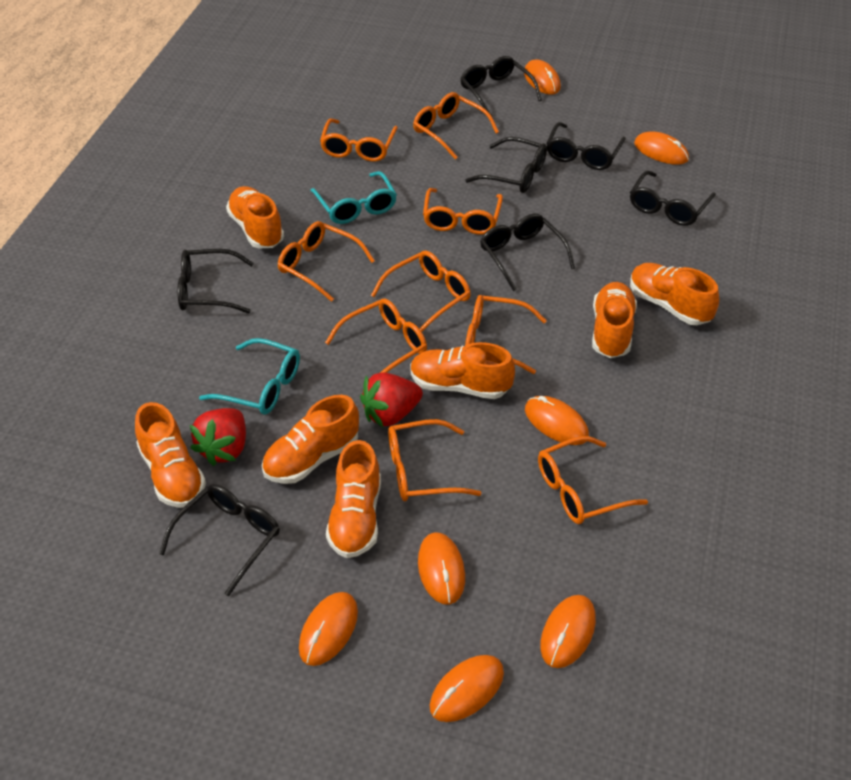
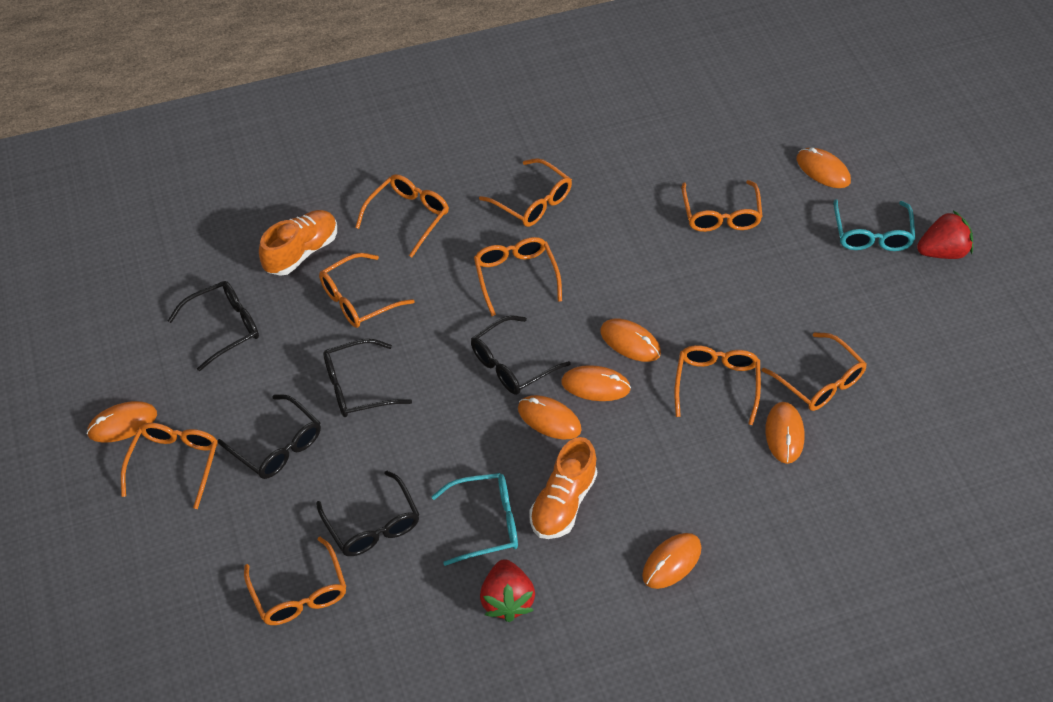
black glasses: [159,484,280,596] [177,249,254,314] [460,56,542,116] [465,137,547,193] [480,213,575,291] [546,122,626,170] [630,170,716,226] = 7 -> [168,281,259,371] [217,394,321,479] [316,471,420,556] [323,339,412,417] [471,315,571,395] = 5
orange shoe: [135,402,206,508] [226,186,284,248] [262,395,359,484] [326,440,381,558] [410,342,515,399] [592,282,637,358] [630,263,719,325] = 7 -> [259,210,337,276] [529,437,597,539] = 2

